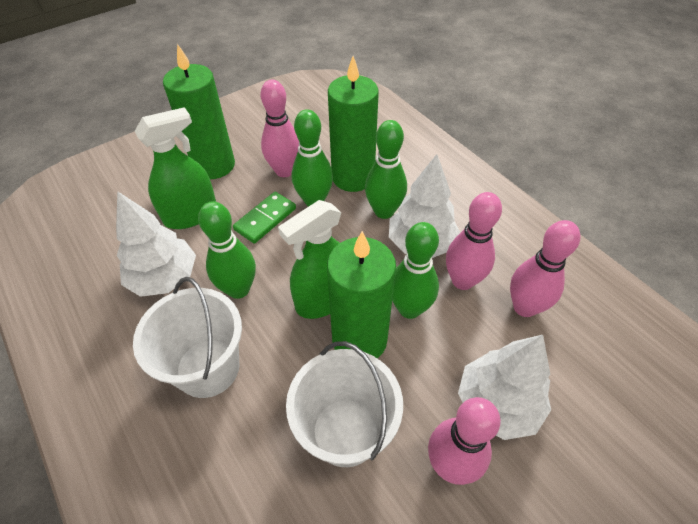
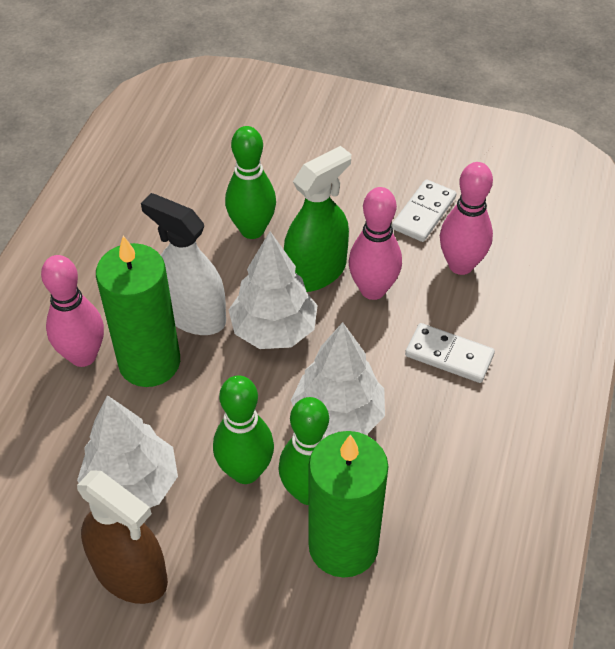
brown spray bottle: none = 0 -> [77,470,168,604] = 1
green bowling pin: [198,201,256,299] [292,109,333,207] [365,120,407,219] [392,222,439,319] = 4 -> [213,375,274,484] [225,126,276,239] [278,397,329,505] = 3
green candle: [163,44,235,179] [327,231,396,358] [328,56,379,192] = 3 -> [96,236,180,387] [308,431,389,578] = 2
green domino: [233,192,296,244] = 1 -> none = 0
green spray bottle: [135,107,216,229] [278,200,341,319] = 2 -> [284,146,351,292] = 1
pink bowling pin: [260,80,299,177] [428,397,501,485] [446,192,502,290] [510,220,581,317] = 4 -> [41,255,104,367] [348,187,402,300] [440,162,493,275] = 3
white bucket: [133,277,242,398] [286,341,403,467] = 2 -> none = 0
white domino: none = 0 -> [392,179,457,242] [405,323,495,383] = 2
white spray bottle: none = 0 -> [141,193,226,335] = 1

